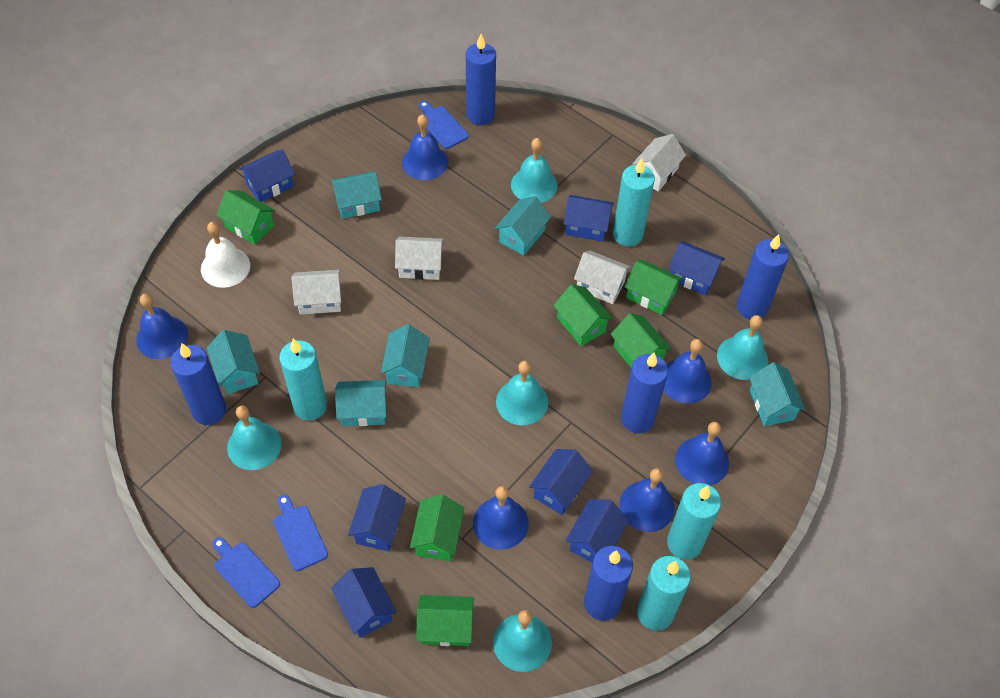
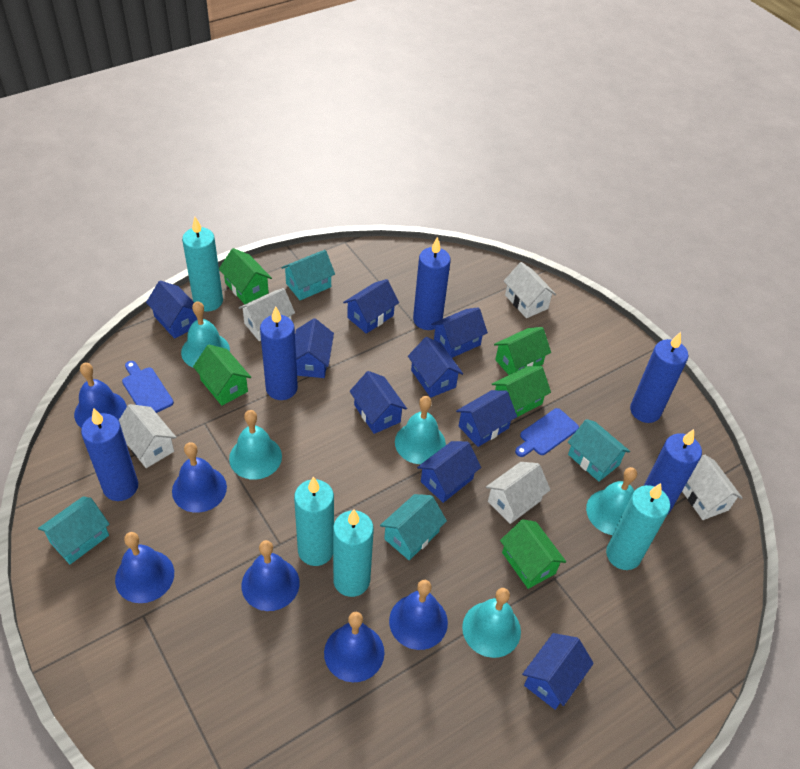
blue cutting board: [212,537,280,608] [273,495,328,571] [419,101,469,149] = 3 -> [122,361,174,413] [515,408,579,457] = 2
blue house: [239,149,295,202] [331,567,397,638] [348,484,406,551] [529,449,593,515] [563,195,613,242] [566,499,629,563] [668,241,725,295] = 7 -> [146,281,197,339] [295,318,334,378] [343,279,399,334] [350,371,407,434] [408,337,463,398] [417,441,481,503] [431,307,488,358] [456,390,517,447] [522,633,594,710] = 9
green house: [216,190,275,245] [410,494,464,561] [416,595,474,646] [553,284,613,346] [611,313,671,368] [625,259,683,315] = 6 -> [193,345,251,406] [219,248,272,304] [492,366,551,418] [494,327,551,375] [500,519,566,589] = 5
turquoise house: [207,330,260,394] [331,172,382,219] [335,380,387,426] [381,324,430,387] [495,196,551,256] [749,362,805,426] = 6 -> [38,497,109,564] [281,250,335,300] [380,494,447,560] [568,419,630,482] = 4
white bell: [201,222,250,288] = 1 -> none = 0
white house: [291,270,341,314] [395,237,444,280] [574,250,631,304] [632,134,686,191] = 4 -> [118,404,176,468] [239,288,295,341] [486,462,551,524] [504,262,556,318] [682,454,743,520] = 5

